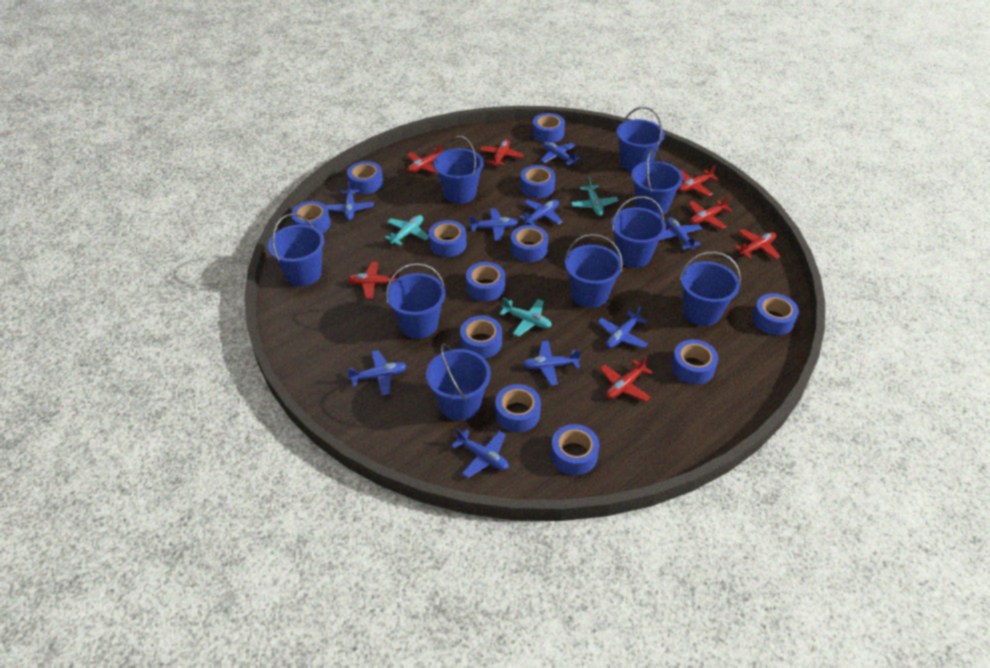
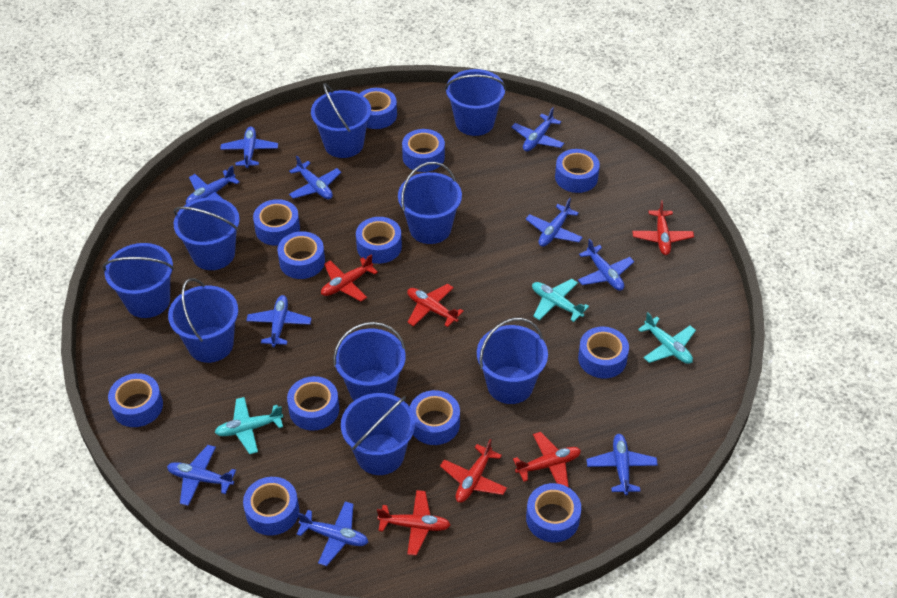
blue plane: [326,181,374,220] [347,350,407,395] [451,428,509,478] [469,208,518,241] [519,200,563,225] [523,341,581,386] [540,142,580,165] [597,307,648,348] [660,217,702,250] = 9 -> [167,445,236,506] [186,165,240,204] [220,126,278,168] [246,295,312,347] [289,156,341,199] [296,501,368,566] [511,107,564,152] [526,198,583,247] [578,239,634,291] [586,434,658,495] = 10
red plane: [347,262,399,299] [407,144,442,174] [480,139,524,167] [600,356,653,401] [678,166,718,196] [689,196,732,229] [734,229,780,259] = 7 -> [321,254,378,301] [377,490,451,556] [407,284,464,327] [440,439,507,503] [513,432,581,487] [632,200,694,255] = 6

